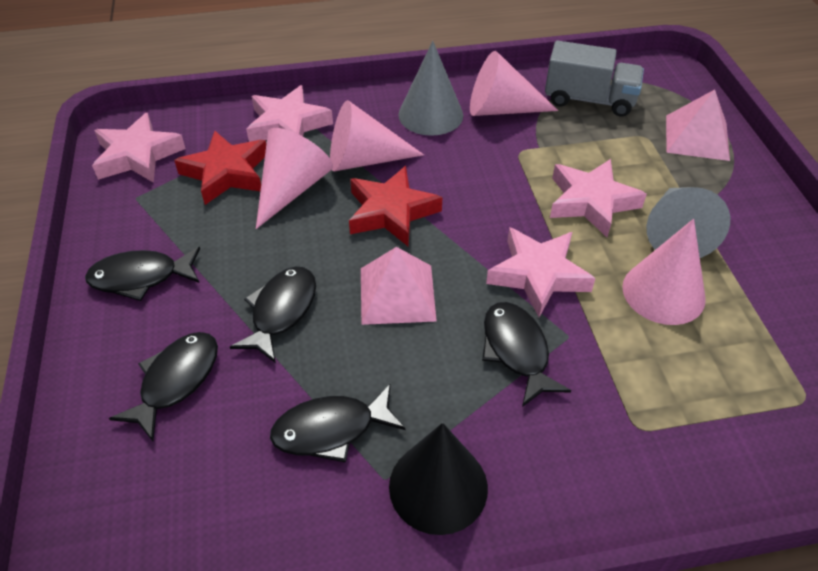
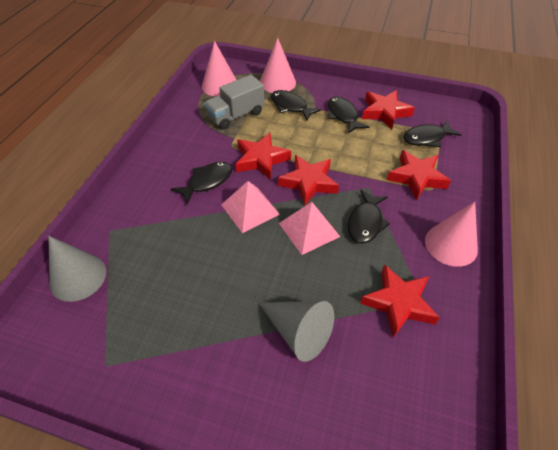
black cone: [389,423,488,535] = 1 -> none = 0
pink cone: [256,128,333,229] [330,100,424,171] [470,51,558,116] [622,219,706,325] = 4 -> [202,41,236,97] [260,38,296,93] [425,202,478,267] = 3
pink star: [92,113,186,183] [246,85,333,142] [486,227,596,317] [550,159,647,237] = 4 -> none = 0
red star: [174,131,266,205] [349,166,442,246] = 2 -> [236,133,291,180] [278,155,339,205] [361,264,440,338] [362,90,415,129] [387,150,451,200] = 5

